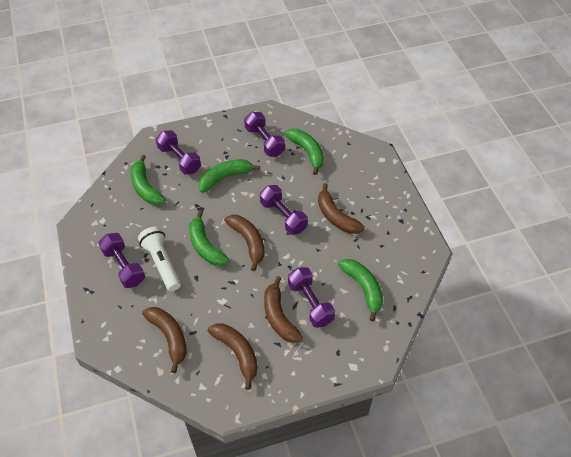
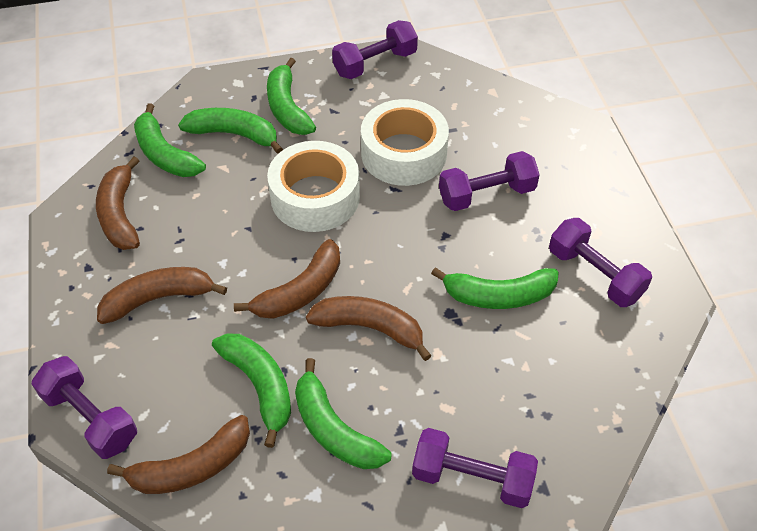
green banana: [131,155,166,205] [189,210,230,266] [198,159,260,193] [284,129,324,175] [338,259,383,321] = 5 -> [134,103,206,177] [178,108,283,154] [212,333,291,448] [267,58,316,135] [295,358,392,469] [431,267,559,309] = 6
white flashlight: [138,227,181,291] = 1 -> none = 0
white tape: none = 0 -> [267,141,360,232] [361,99,449,186] = 2

